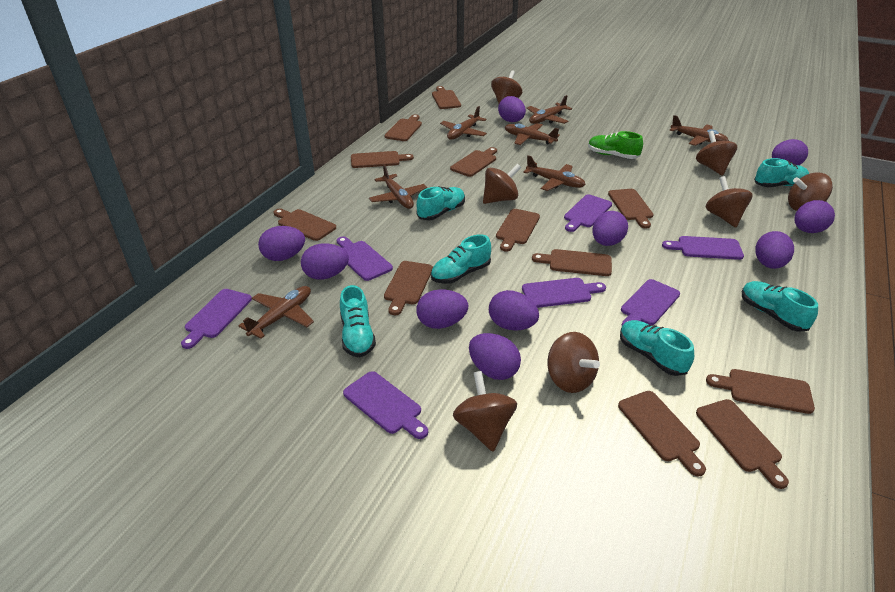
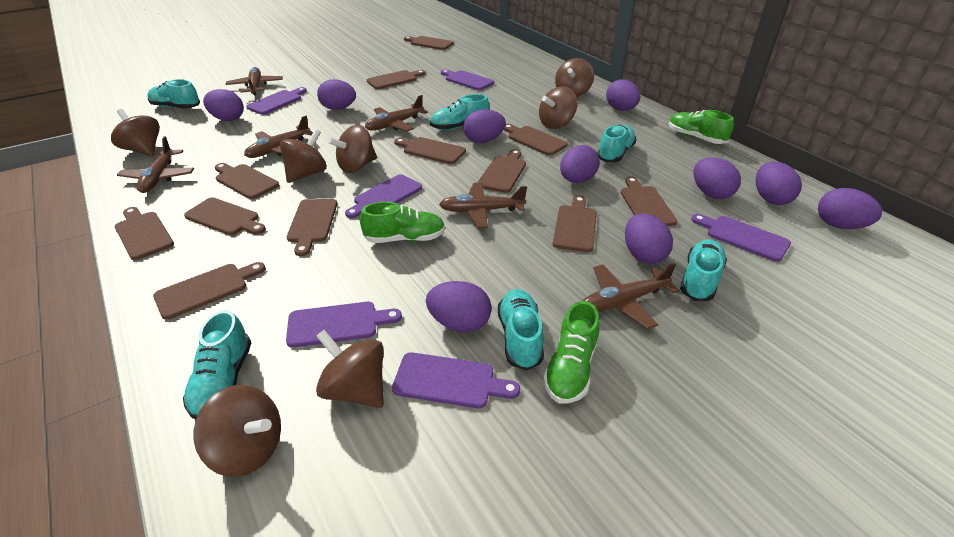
brown plane: [238,286,314,339] [369,165,427,209] [440,106,487,140] [505,123,560,145] [523,155,586,191] [527,95,572,124] [669,115,729,146] = 7 -> [117,136,194,193] [226,67,283,95] [244,116,313,158] [365,95,428,131] [439,183,527,228] [583,263,680,329] = 6
green shoe: [588,131,643,159] = 1 -> [360,201,445,243] [543,301,600,404] [669,110,734,144] = 3
purple cutting board: [181,289,252,349] [337,236,393,281] [343,371,428,439] [522,278,606,308] [564,194,612,232] [621,279,680,326] [662,236,744,260] = 7 -> [246,87,307,115] [286,302,402,348] [345,174,422,218] [392,352,520,408] [441,69,494,90] [691,214,791,262] = 6

